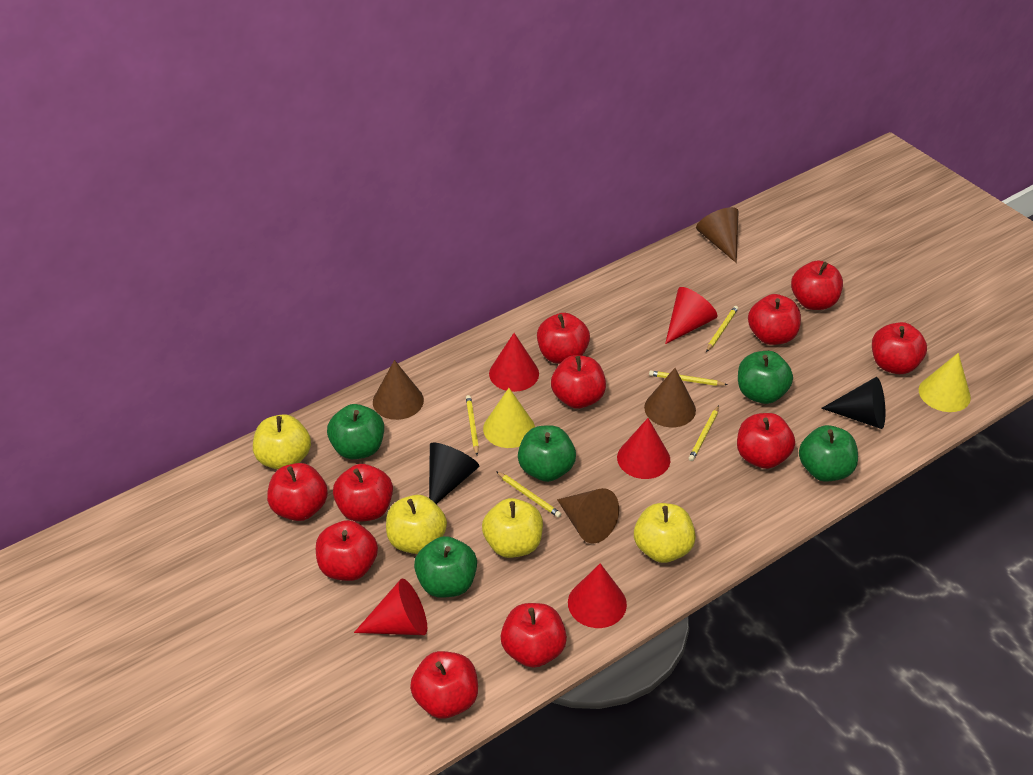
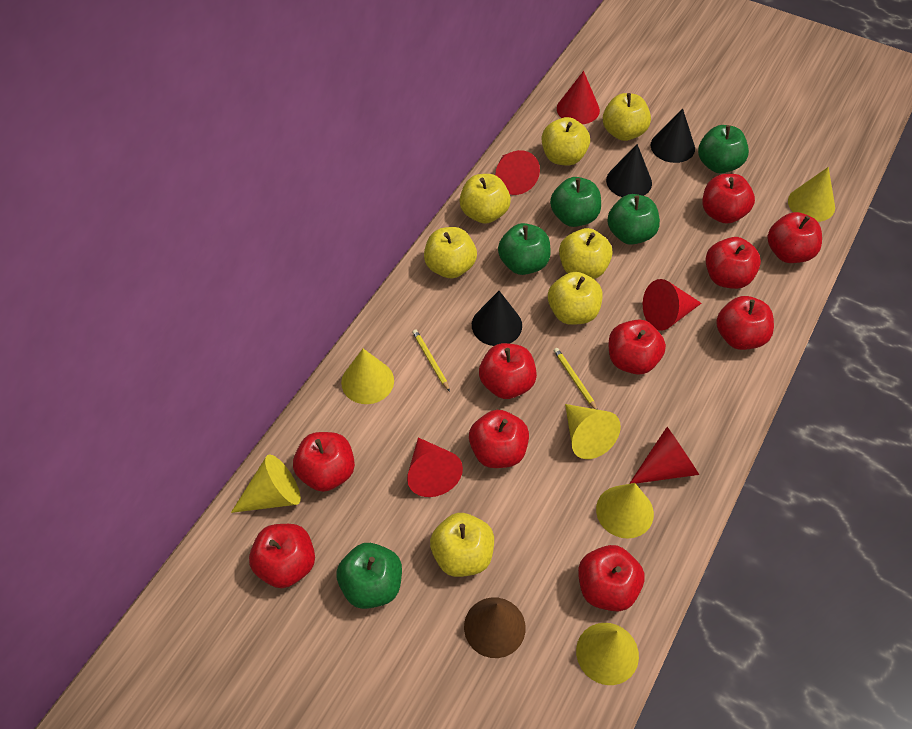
black cone: [429,442,479,504] [821,377,885,429] = 2 -> [472,291,522,346] [606,144,652,197] [651,109,695,163] = 3
brown cone: [373,360,424,420] [557,488,619,544] [644,368,696,427] [696,207,739,263] = 4 -> [464,597,526,658] = 1
red apple: [267,463,328,521] [316,520,378,581] [333,464,393,522] [410,651,478,719] [500,603,567,668] [537,313,590,364] [551,355,606,409] [737,413,795,469] [748,294,801,345] [791,260,843,310] [872,322,927,374] = 11 -> [249,524,315,588] [293,432,355,492] [469,410,529,468] [479,343,537,399] [578,545,645,611] [609,319,666,375] [702,174,755,224] [705,237,761,289] [716,296,774,350] [767,212,822,263] = 10
yellow apple: [253,414,311,470] [386,495,447,554] [482,498,543,558] [634,503,696,563] = 4 -> [424,227,477,279] [430,513,494,577] [460,174,511,224] [542,117,590,166] [548,272,602,325] [559,228,613,279] [603,93,651,141] = 7
yellow cone: [483,388,535,448] [919,353,971,412] = 2 -> [231,454,301,513] [341,349,394,404] [565,404,621,459] [576,623,639,685] [596,483,654,539] [788,167,835,222] = 6
yellow pencil: [466,395,479,455] [496,471,561,518] [649,370,728,386] [689,405,719,461] [706,306,738,352] = 5 -> [412,329,450,392] [554,348,597,409] = 2

